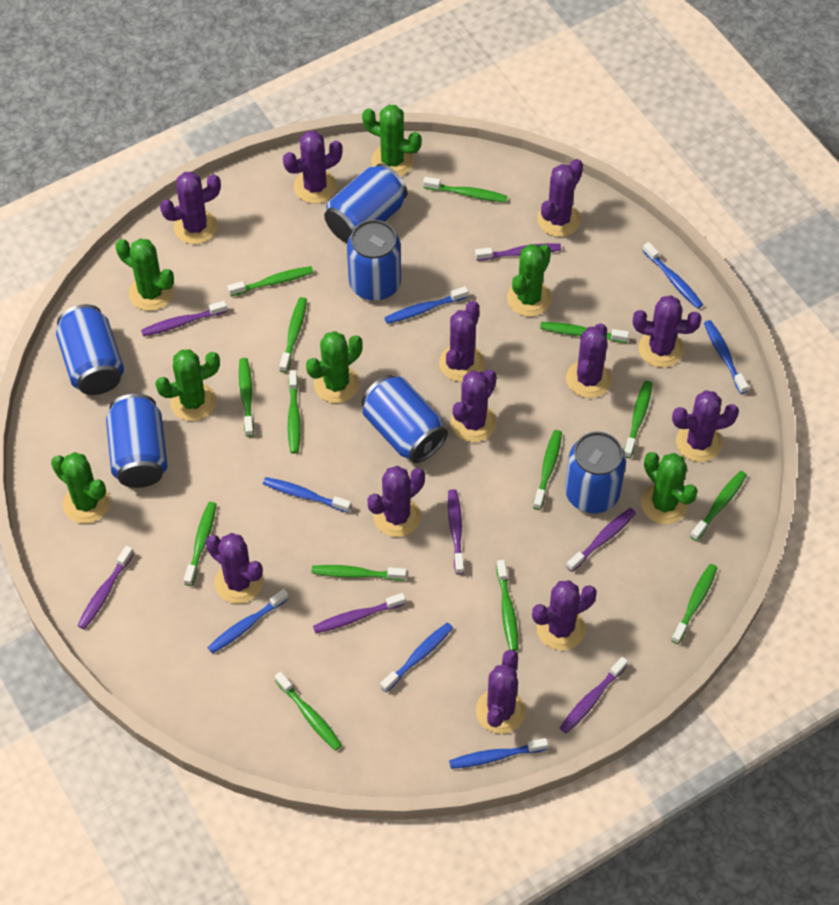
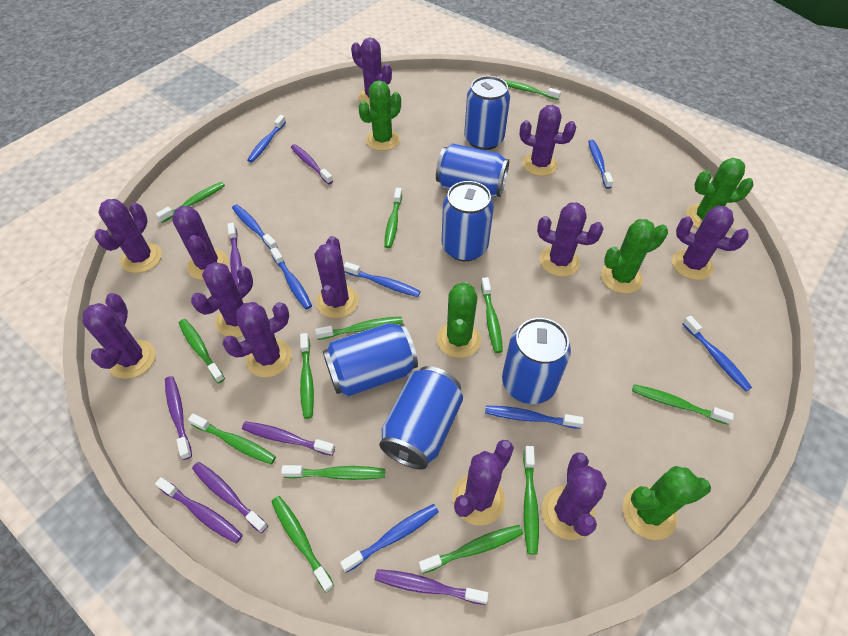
blue toothbrush: [207,589,289,654] [263,477,351,513] [380,622,453,692] [384,286,468,324] [449,738,548,769] [643,242,703,309] [704,320,749,394] = 7 -> [232,204,278,249] [247,115,286,163] [270,247,312,309] [340,504,439,573] [344,262,421,297] [485,406,584,429] [588,140,613,189] [682,316,752,391] = 8
green cactus: [51,452,110,524] [116,238,174,311] [155,350,220,421] [306,331,363,403] [362,105,422,176] [507,244,551,317] [641,452,698,524] = 7 -> [358,80,401,151] [437,282,481,358] [601,219,668,294] [623,466,711,540] [686,158,754,228] = 5
green toothbrush: [184,502,217,586] [228,266,314,296] [239,358,254,437] [275,672,342,751] [279,297,307,373] [288,370,301,454] [311,565,407,580] [423,177,507,202] [496,560,518,651] [533,430,562,510] [540,322,629,343] [624,381,652,458] [671,564,718,644] [690,471,747,541] = 14 -> [156,182,225,223] [179,319,225,383] [188,414,276,464] [271,496,334,592] [281,465,385,480] [300,333,314,419] [315,317,403,340] [384,188,402,248] [419,525,523,574] [481,277,503,353] [504,80,561,100] [523,446,539,555] [632,384,734,425] = 13

